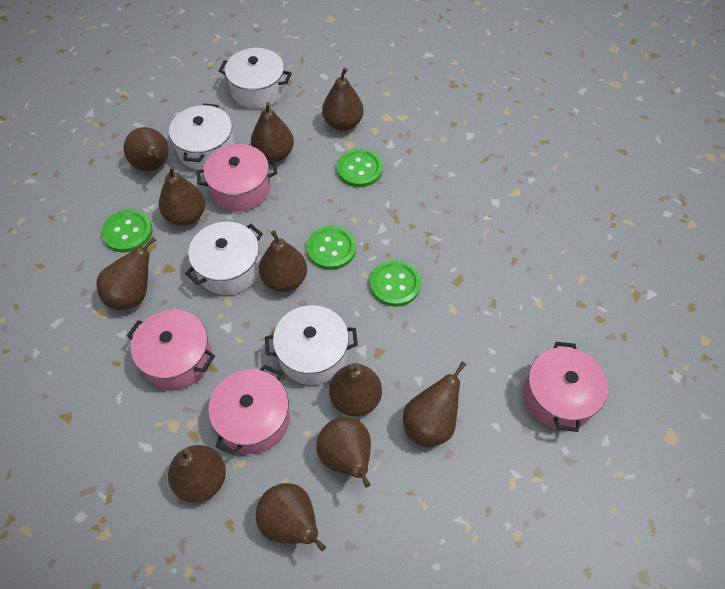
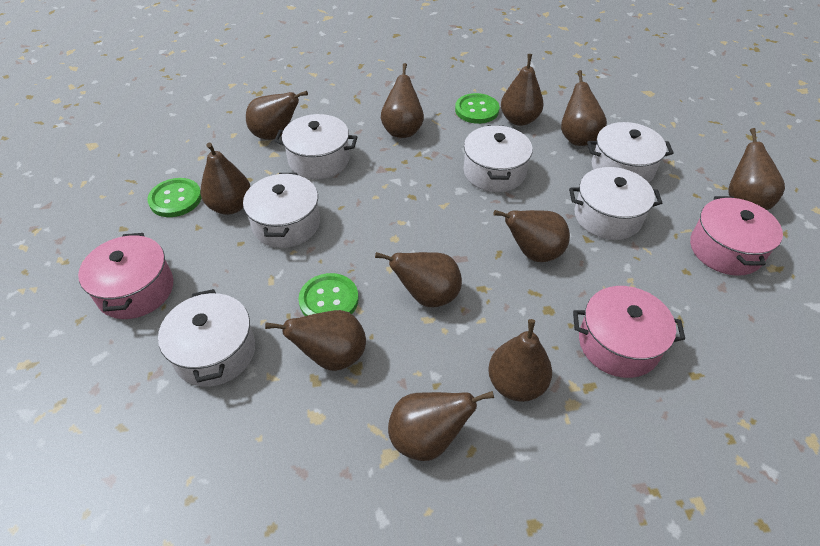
green button: [101,209,153,252] [306,226,356,270] [337,148,383,187] [370,260,421,307] = 4 -> [147,178,202,217] [298,273,359,316] [455,93,500,124] = 3
pink pot: [127,310,215,390] [197,144,277,212] [208,364,290,455] [524,342,608,432] = 4 -> [78,233,173,319] [573,286,685,378] [690,196,783,276] = 3
white pot: [169,103,235,170] [185,222,263,295] [219,48,292,109] [265,305,358,385] = 4 -> [158,289,255,387] [243,173,320,248] [274,114,357,179] [464,125,533,192] [569,167,662,240] [587,122,674,183] = 6

